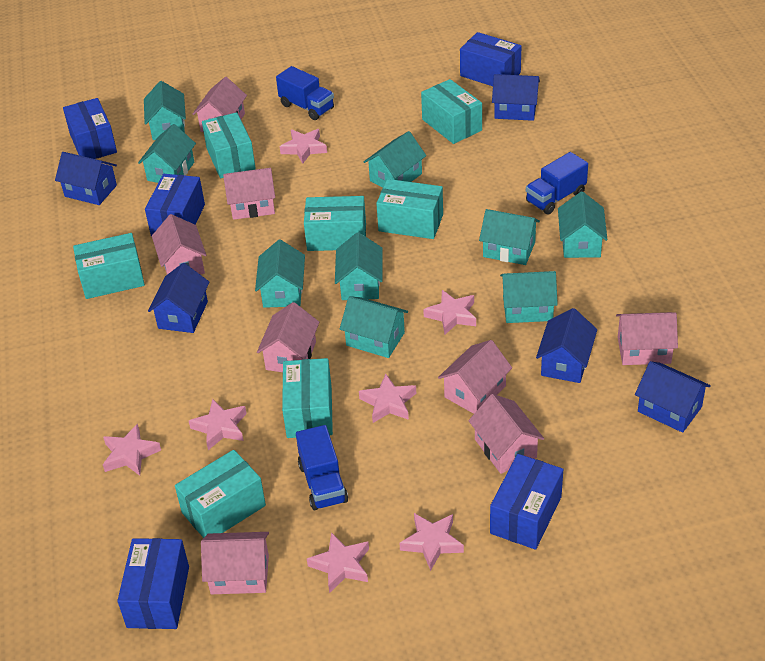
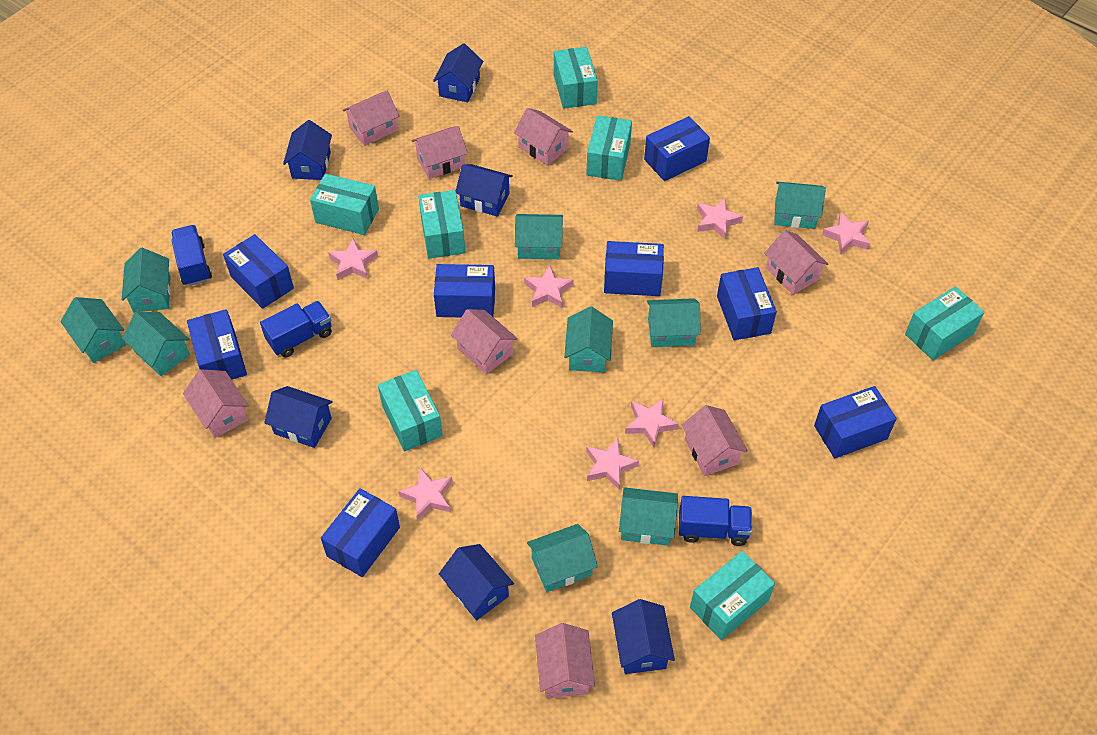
blue box: [63,98,117,159] [117,538,189,629] [145,174,205,237] [460,32,521,86] [490,454,563,550] = 5 -> [187,309,247,380] [223,234,294,309] [321,488,400,577] [434,264,495,317] [604,241,664,296] [644,116,710,181] [717,267,777,340] [814,386,897,458] = 8
blue house: [55,152,117,205] [148,263,209,333] [492,74,540,121] [536,308,597,383] [635,361,711,433] = 5 -> [264,386,333,448] [283,120,332,180] [433,43,483,102] [439,544,514,620] [456,164,513,216] [612,599,675,674] = 6

